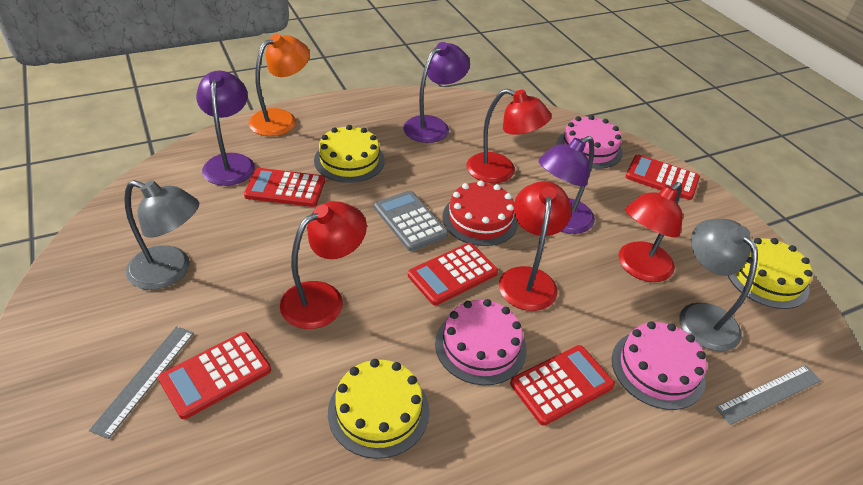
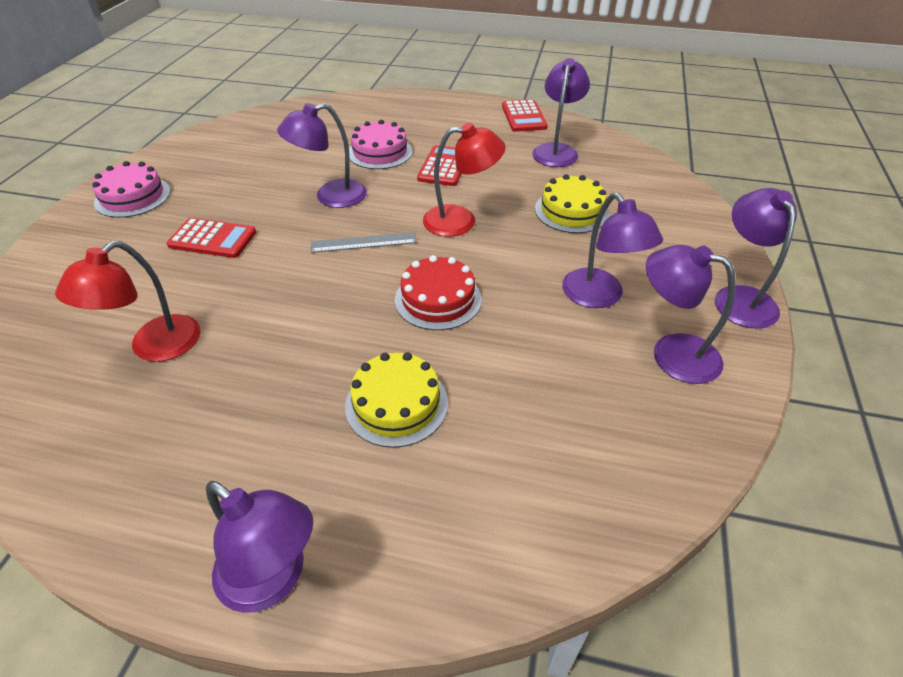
grey calculator: [374,190,448,251] = 1 -> none = 0
grey lamp: [124,180,199,290] [679,219,758,351] = 2 -> none = 0
grey ruler: [89,326,194,439] [715,365,821,425] = 2 -> [311,232,417,253] = 1
orange lamp: [248,34,310,136] = 1 -> none = 0
pink cake: [435,299,527,385] [557,115,623,169] [612,321,707,410] = 3 -> [92,161,170,218] [349,120,412,169] = 2
purple lamp: [196,70,255,186] [403,42,470,143] [538,136,595,234] = 3 -> [206,481,313,613] [277,103,367,208] [532,58,590,167] [562,193,663,308] [646,245,736,384] [715,188,797,329] = 6
red calculator: [158,332,271,419] [244,168,325,207] [408,243,498,305] [510,345,615,426] [625,154,700,200] = 5 -> [167,218,256,258] [417,145,462,186] [502,100,548,132] = 3
red lamp: [280,201,367,329] [467,89,551,183] [499,181,572,311] [619,182,683,282] = 4 -> [55,241,200,362] [423,123,506,237] = 2
yellow cake: [314,125,385,183] [328,359,429,459] [728,238,812,309] = 3 -> [345,352,448,448] [535,174,609,233] = 2

